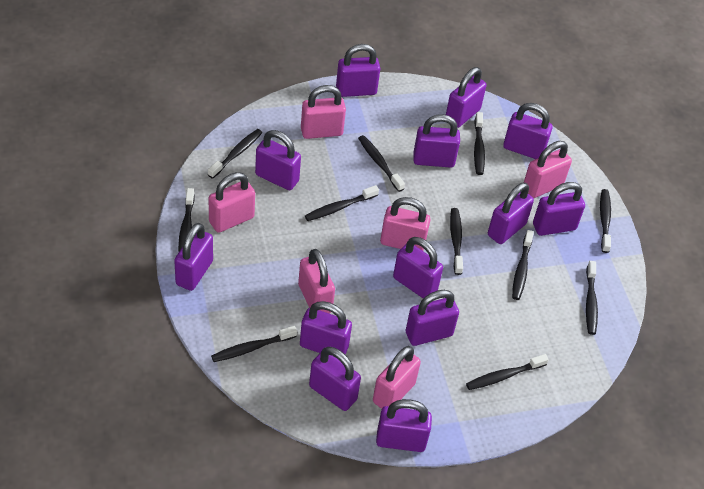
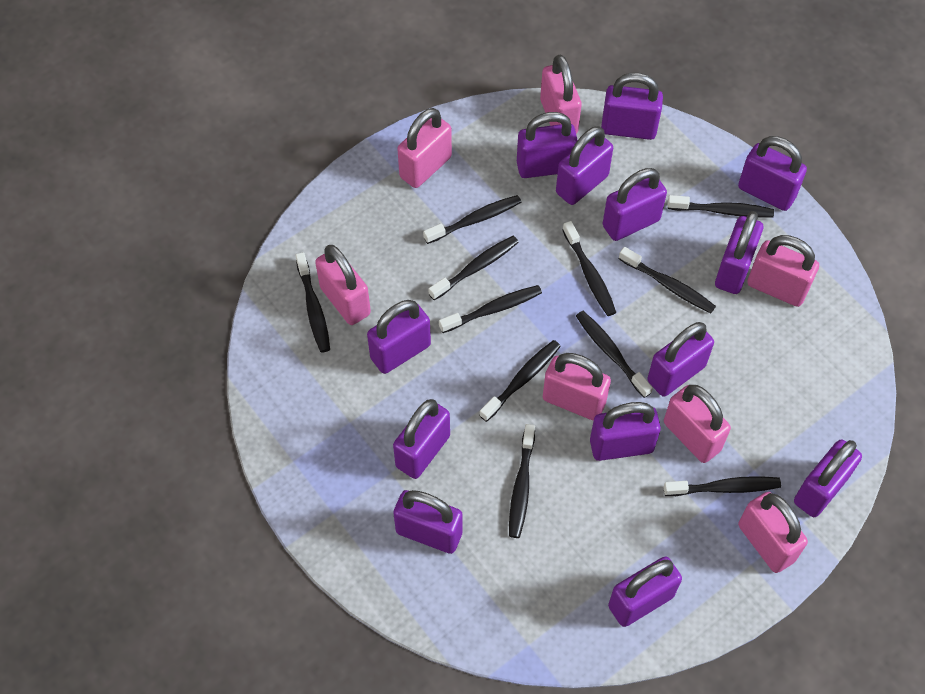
pink padlock: [209,172,255,233] [298,249,335,313] [301,85,346,139] [373,346,421,409] [380,197,431,251] [524,141,572,198] = 6 -> [315,245,371,325] [397,108,452,188] [540,54,582,134] [543,353,611,421] [664,385,731,463] [738,492,808,573] [747,235,819,307] = 7

